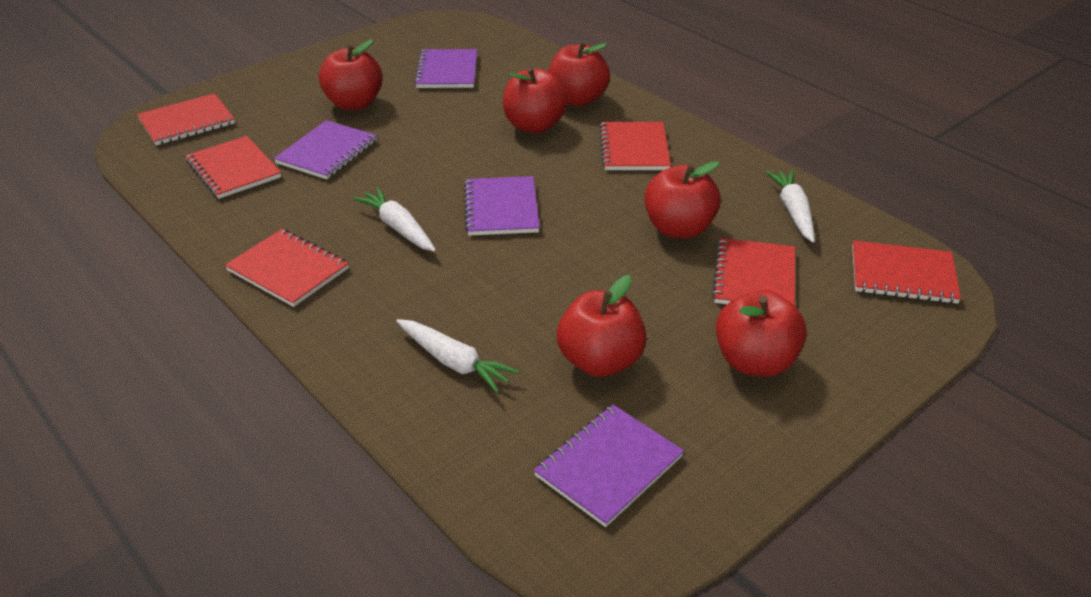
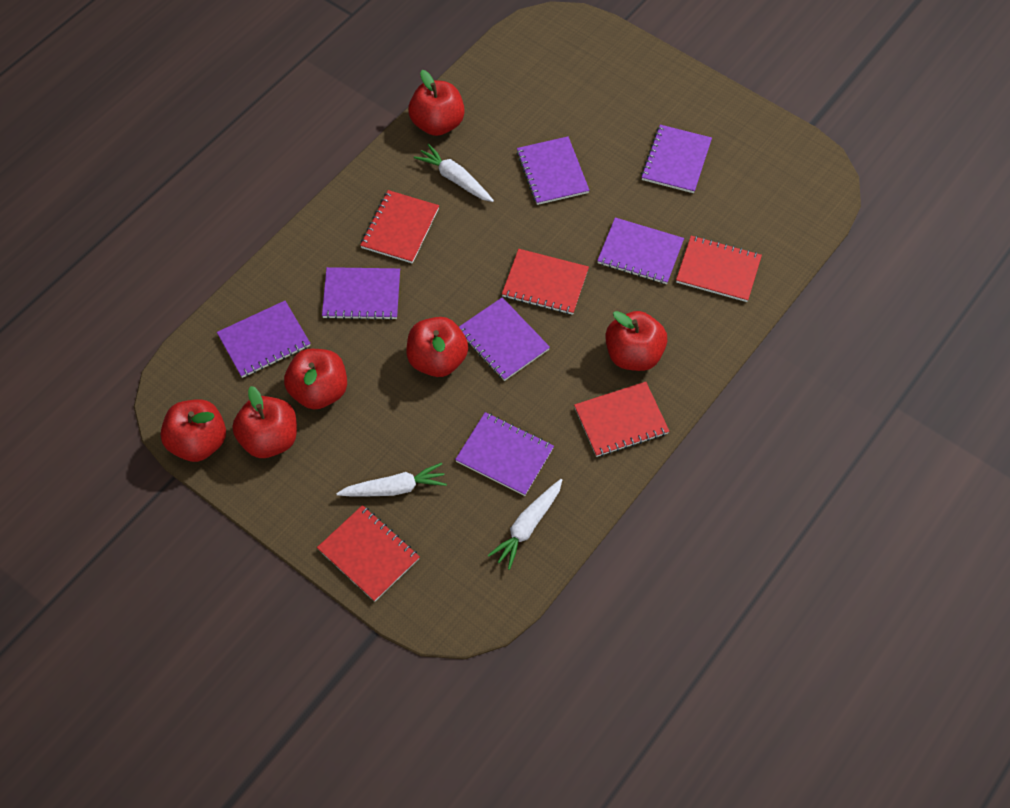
purple notebook: [274,120,377,179] [414,49,477,88] [464,176,540,236] [534,405,684,527] = 4 -> [217,301,310,378] [322,267,400,320] [455,412,554,496] [459,297,550,381] [516,136,590,205] [597,217,684,284] [641,125,712,193] = 7
red notebook: [137,93,235,145] [185,136,281,199] [225,229,349,307] [599,122,671,170] [712,238,795,306] [852,240,961,304] = 6 -> [317,505,420,602] [360,190,439,263] [502,249,589,315] [574,382,669,457] [676,236,762,302] = 5

